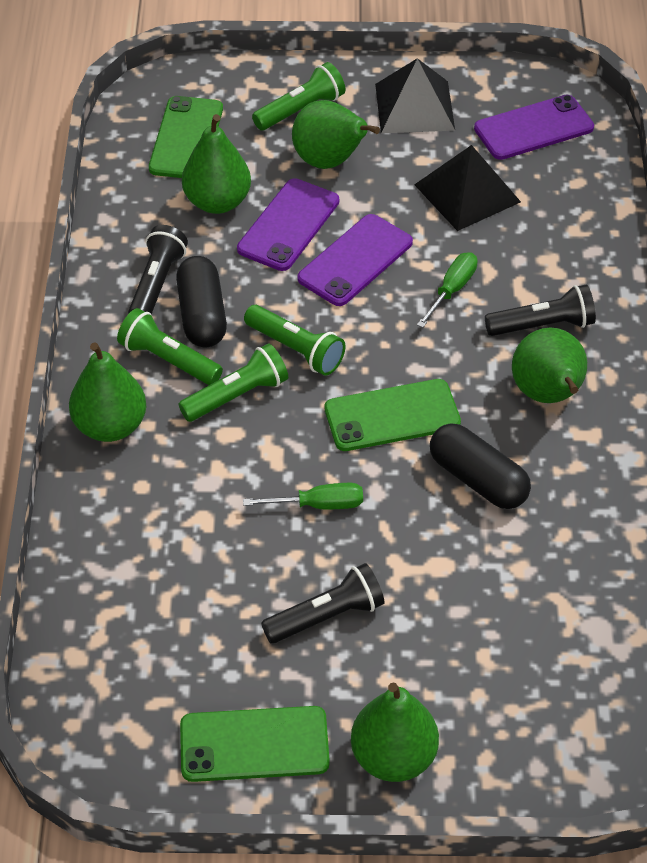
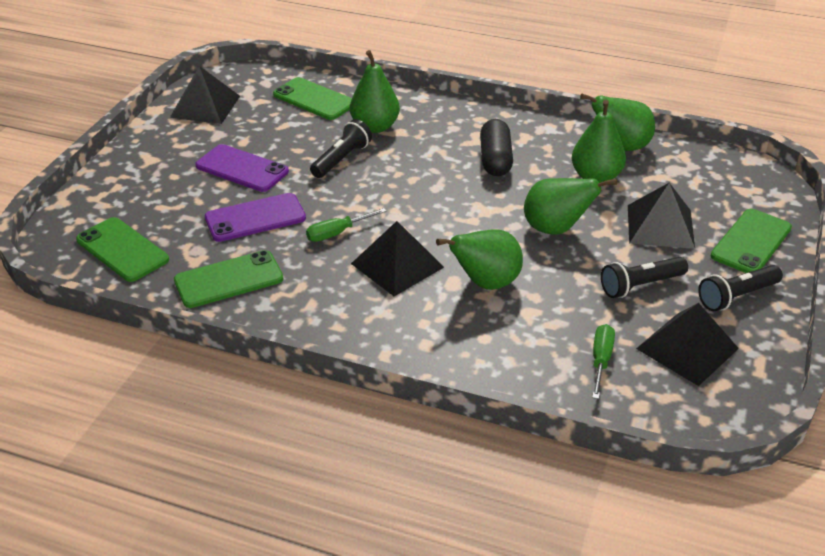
black capsule: [176,256,227,347] [430,423,531,509] = 2 -> [480,119,513,176] = 1
black pyramid: [375,58,455,133] [414,145,521,231] = 2 -> [170,66,240,124] [351,221,444,296] [628,183,695,249] [636,303,739,386] = 4
green flashlight: [117,308,223,385] [179,344,288,422] [244,305,345,376] [252,62,345,130] = 4 -> none = 0
green phone: [149,96,223,178] [180,706,330,782] [325,379,461,451] = 3 -> [76,217,169,282] [174,250,283,308] [273,77,352,120] [710,209,792,273] = 4
purple phone: [237,178,339,271] [298,214,413,306] [474,95,594,160] = 3 -> [195,144,289,192] [205,193,306,242] = 2

